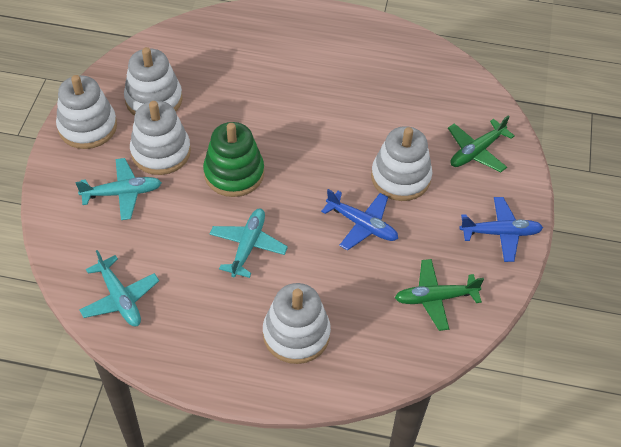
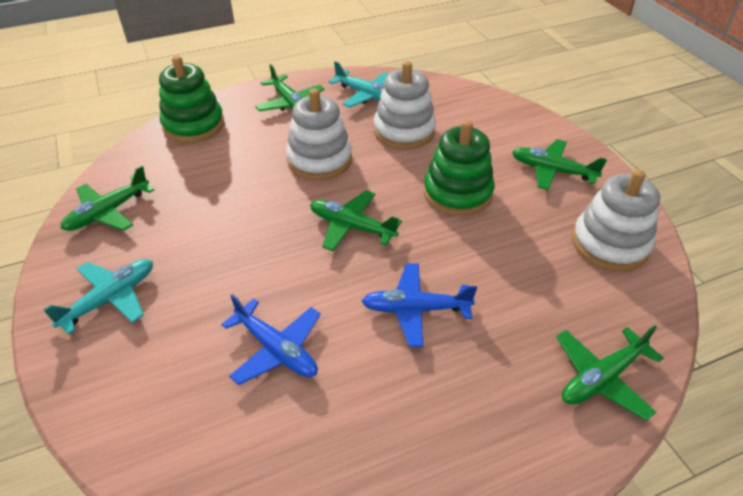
green plane: [395,259,484,331] [448,115,515,172] = 2 -> [61,165,154,231] [255,64,325,111] [310,190,402,251] [512,139,607,190] [556,325,664,421] = 5
green stacking toy: [203,122,264,197] = 1 -> [159,55,224,143] [423,120,495,216] = 2
turquoise plane: [76,158,162,220] [79,250,159,326] [210,209,288,278] = 3 -> [43,259,153,335] [329,61,389,107] = 2
white stacking toy: [56,75,117,149] [124,47,183,116] [130,101,191,175] [263,283,331,364] [371,126,432,201] = 5 -> [286,89,352,180] [374,61,436,149] [572,170,660,271] = 3

